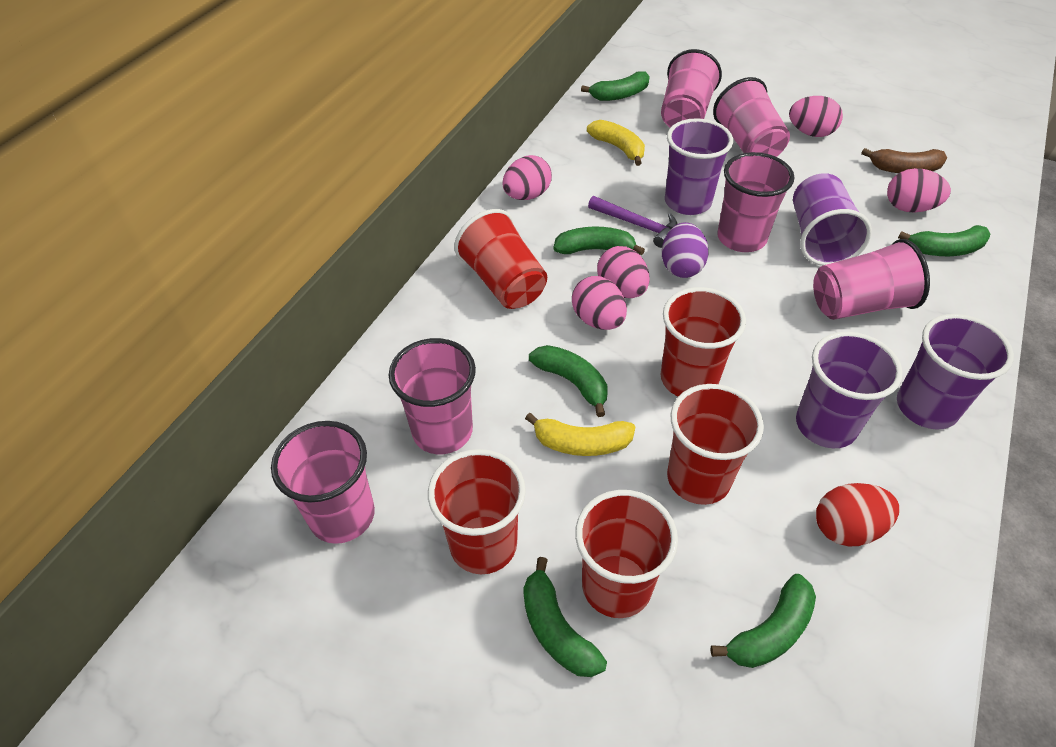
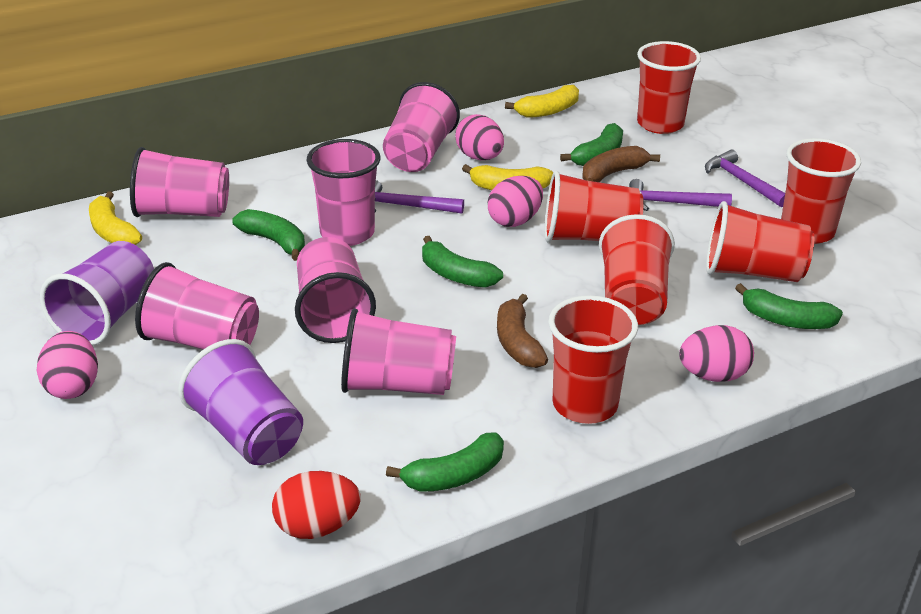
brown banana: [861,148,947,173] = 1 -> [497,294,548,368] [582,146,660,182] = 2
green banana: [523,557,607,677] [529,345,607,417] [554,227,645,255] [581,71,650,101] [710,574,816,668] [898,225,990,256] = 6 -> [232,209,305,261] [386,433,504,492] [422,236,503,288] [560,123,623,166] [735,283,843,329] = 5
pink egg: [503,155,552,200] [572,276,627,330] [597,246,650,298] [789,96,843,137] [887,168,951,213] = 5 -> [37,331,98,399] [455,114,504,160] [488,176,543,227] [679,325,754,382] = 4
purple cup: [665,118,733,215] [793,173,872,266] [796,332,903,448] [897,314,1014,430] = 4 -> [40,241,154,346] [178,339,303,465] = 2
purple egg: [662,222,709,278] = 1 -> none = 0
purple hammer: [588,196,678,248] = 1 -> [375,180,464,214] [629,179,732,211] [705,150,785,207] = 3
red cup: [428,449,526,574] [454,209,547,309] [575,490,678,618] [661,287,746,397] [667,384,764,505] = 5 -> [545,171,644,242] [548,295,638,424] [599,214,675,325] [637,41,701,134] [706,201,814,282] [781,138,861,244] = 6
yellow banana: [525,413,635,456] [587,120,645,166] = 2 -> [89,191,142,245] [462,164,553,190] [505,85,579,118] = 3

